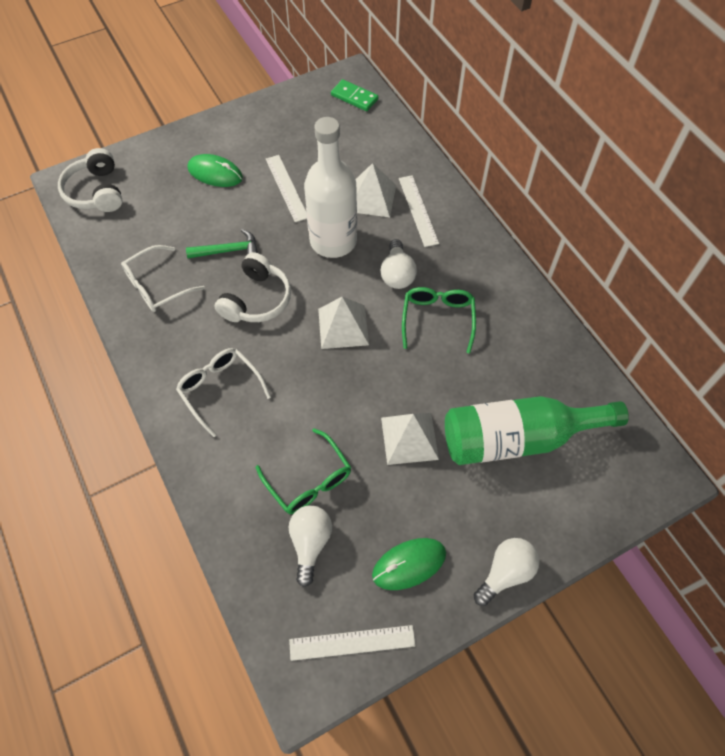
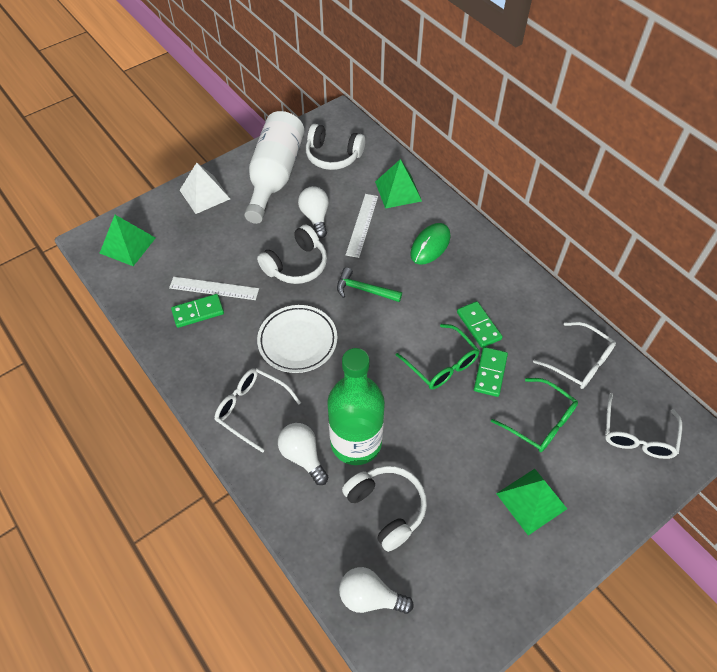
green domino: [331,79,378,111] = 1 -> [171,294,224,328] [457,301,503,348] [474,347,508,397] = 3
green mouse: [188,154,243,187] [372,538,446,590] = 2 -> [410,223,450,264] = 1
green pyramid: none = 0 -> [100,215,155,266] [375,159,422,209] [496,469,567,535] = 3
white glasses: [121,245,205,312] [176,348,271,437] = 2 -> [214,368,301,453] [533,322,616,389] [605,393,682,459] = 3
white headphones: [58,148,123,212] [215,252,291,322] = 2 -> [257,225,327,284] [306,124,365,170] [342,466,427,552] = 3
white plate: none = 0 -> [257,305,338,373] = 1
white pyramid: [318,297,369,349] [355,163,396,217] [381,413,439,465] = 3 -> [180,163,230,214] = 1
white ruler: [266,155,307,222] [289,625,416,661] [399,175,439,247] = 3 -> [169,277,259,300] [346,194,378,258] = 2

